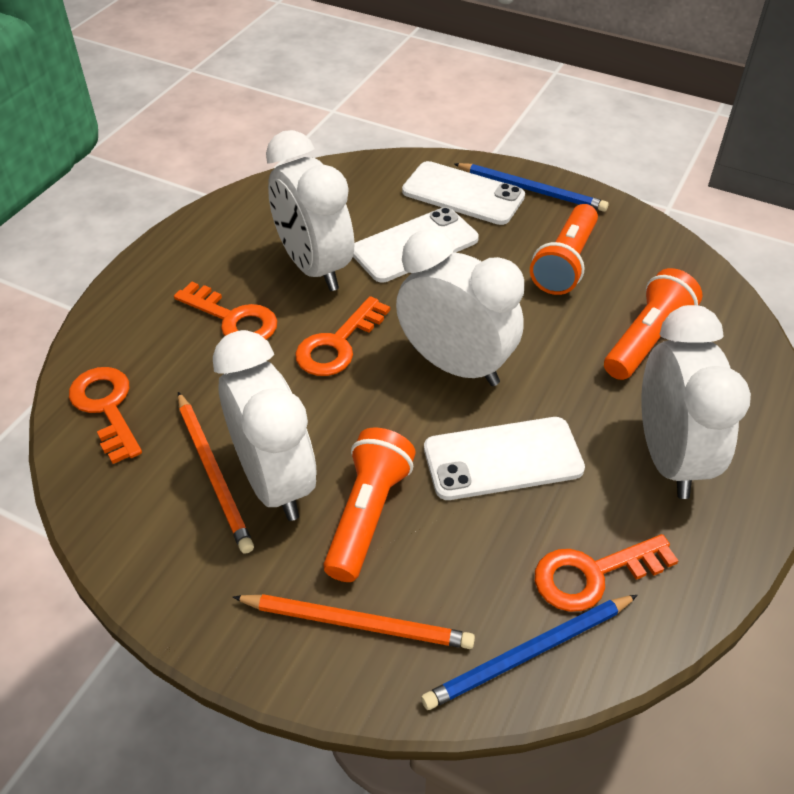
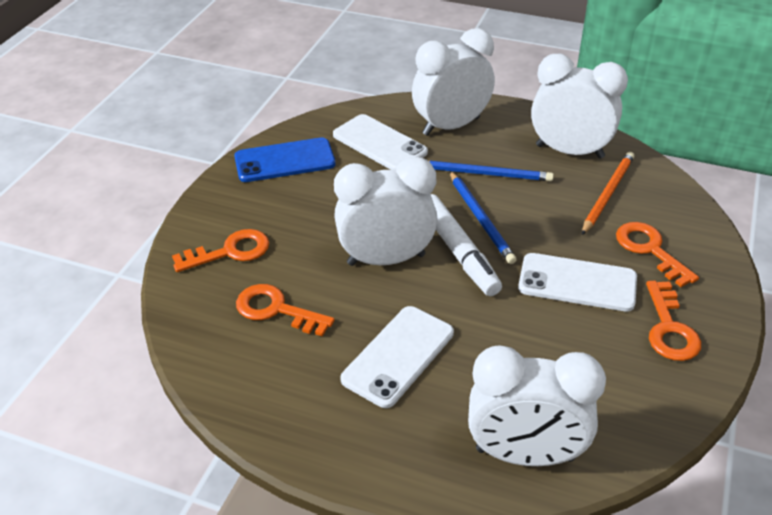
blue phone: none = 0 -> [234,137,336,182] = 1
orange flashlight: [324,427,416,582] [530,204,598,295] [604,268,703,380] = 3 -> none = 0
orange pencil: [178,392,254,554] [233,594,475,649] = 2 -> [582,152,634,235] = 1
white marker: none = 0 -> [431,194,502,296] = 1

